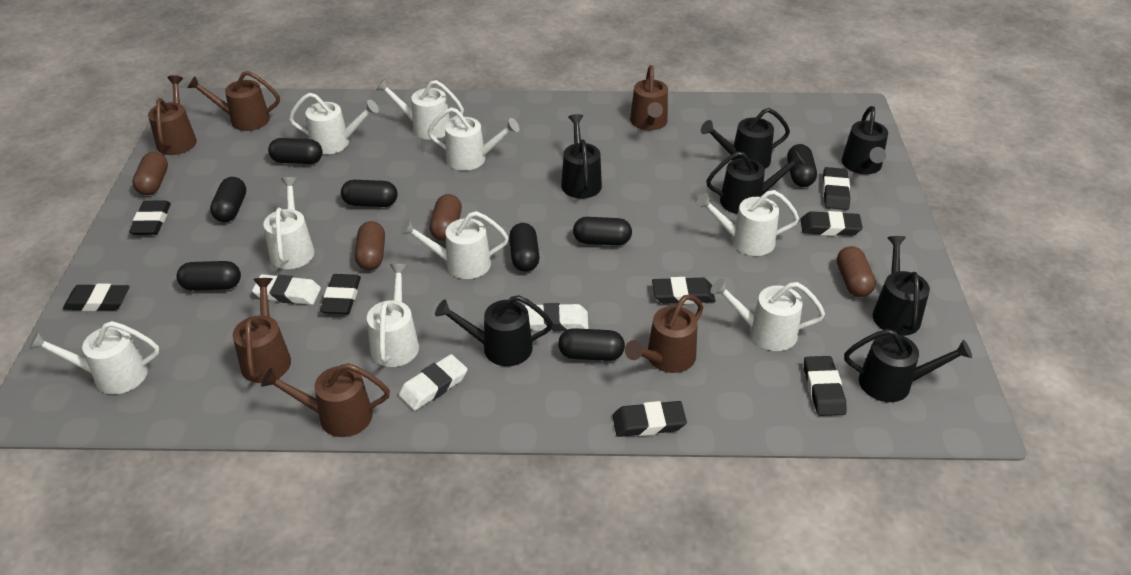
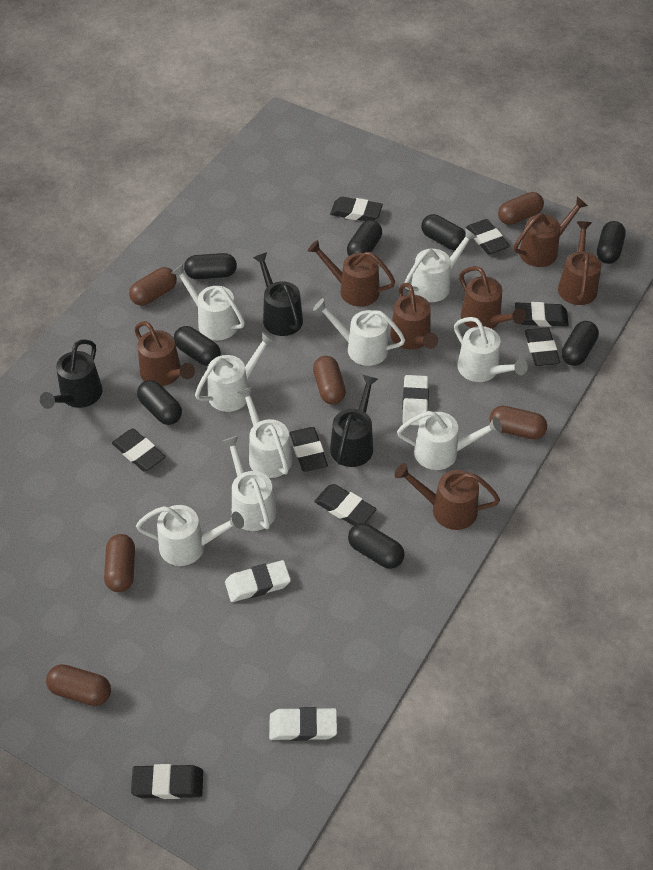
black watering can: [435,295,553,366] [561,114,602,198] [701,108,790,169] [706,151,805,214] [842,106,888,174] [844,329,972,402] [873,236,930,336] = 7 -> [40,339,103,409] [253,252,303,336] [330,375,378,467] = 3
brown capsule: [132,152,168,195] [355,221,385,270] [430,194,462,241] [837,246,876,297] = 4 -> [46,664,111,706] [104,534,135,592] [129,267,177,306] [313,356,346,405] [489,406,547,440] [498,192,544,225] = 6
brown watering can: [148,75,197,155] [187,71,280,131] [233,278,291,383] [261,363,390,437] [625,295,703,373] [630,65,668,130] = 6 -> [134,321,195,386] [308,240,395,307] [390,283,438,350] [394,463,500,530] [460,266,526,329] [514,196,588,267] [558,221,602,305] = 7

